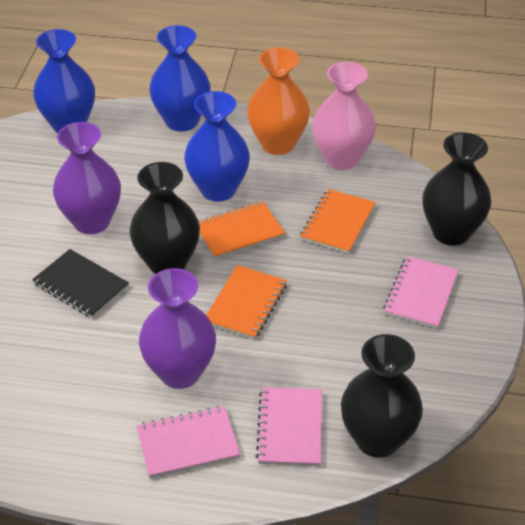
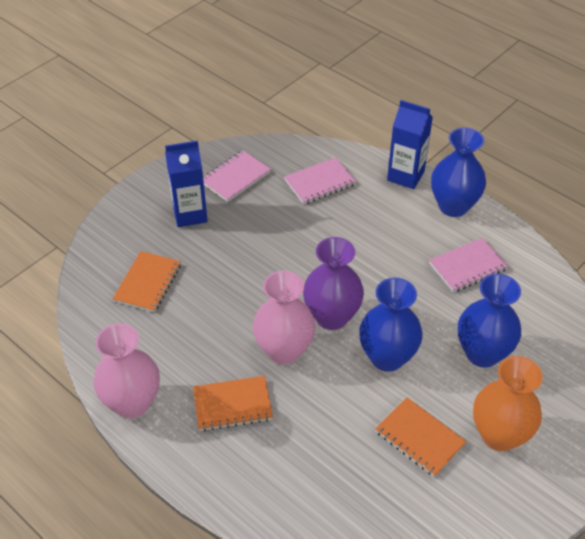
black notebook: [32,249,129,318] = 1 -> none = 0
black vase: [129,162,200,274] [341,334,423,458] [422,132,491,246] = 3 -> none = 0
blue carton: none = 0 -> [165,140,208,227] [387,100,433,189] = 2
pink vase: [312,62,376,170] = 1 -> [93,323,160,418] [253,270,316,364] = 2
purple vase: [53,122,121,234] [139,268,216,389] = 2 -> [303,237,364,330] = 1

